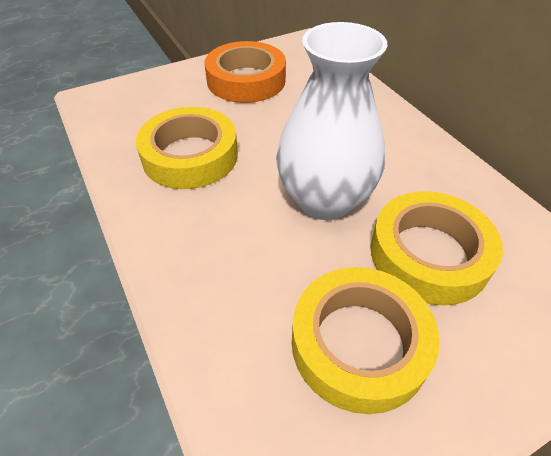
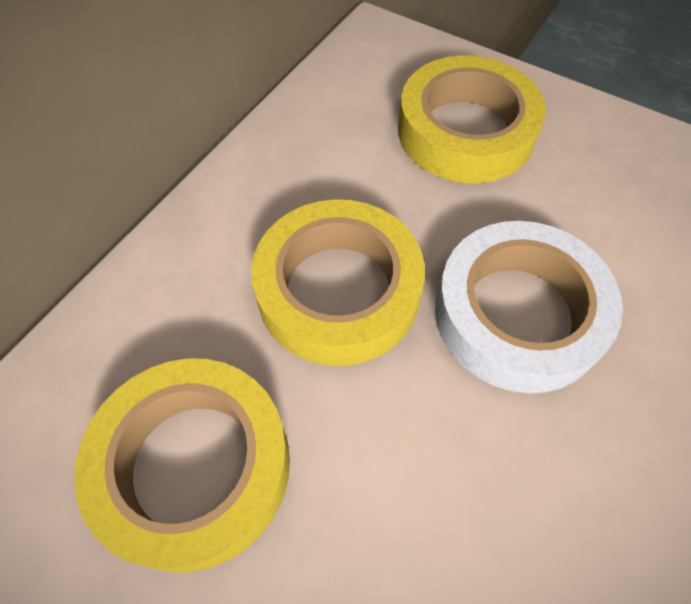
orange tape: [205,41,286,103] = 1 -> none = 0
white tape: none = 0 -> [435,221,623,394] = 1
white vase: [276,22,387,220] = 1 -> none = 0

